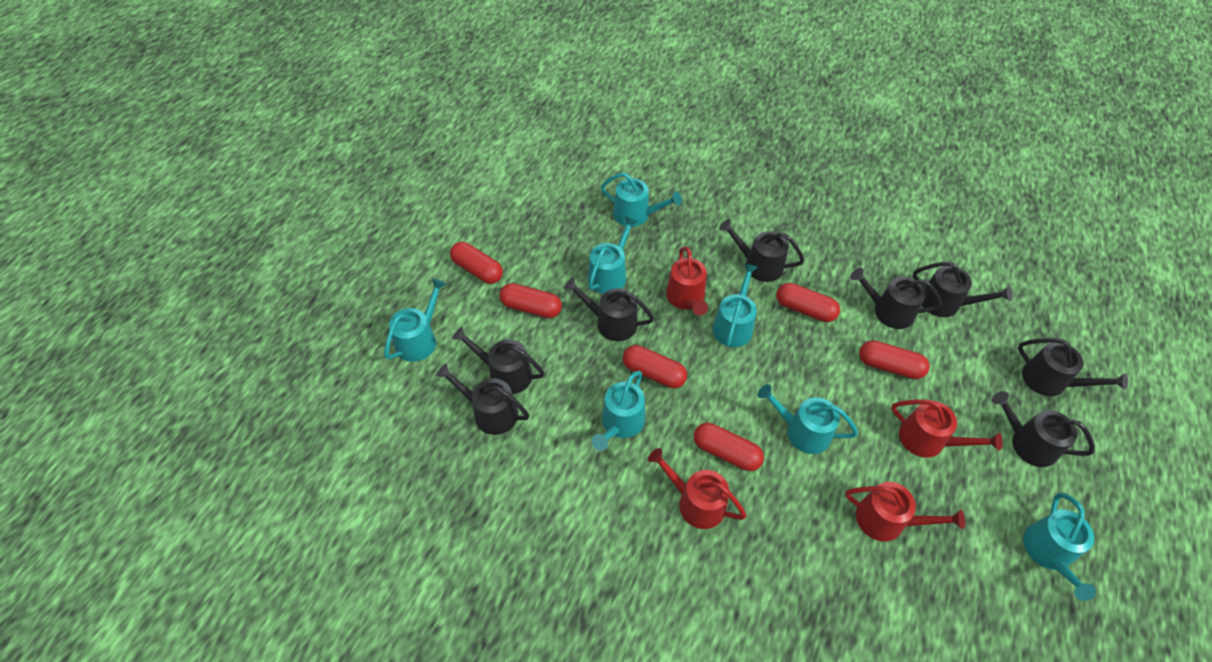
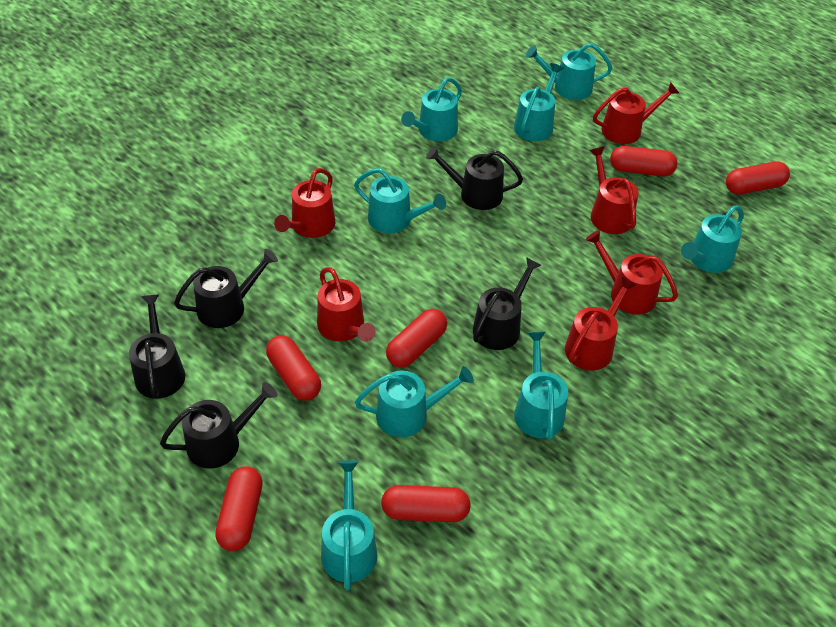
black watering can: [436,363,529,435] [452,327,545,394] [564,277,654,341] [719,219,804,282] [850,268,942,329] [912,262,1012,317] [992,391,1095,467] [1018,338,1128,396] = 8 -> [129,294,185,399] [160,382,277,469] [174,249,278,328] [426,146,523,210] [473,257,542,350] = 5
red watering can: [648,448,746,529] [666,246,708,316] [845,482,965,541] [891,399,1003,458] = 4 -> [274,168,335,238] [317,267,375,342] [565,277,637,370] [585,230,678,315] [589,147,639,234] [593,82,679,144] = 6
turquoise watering can: [384,278,446,362] [588,216,638,294] [592,371,645,451] [601,173,682,227] [712,263,758,347] [758,384,858,454] [1023,493,1096,601] = 7 -> [321,460,378,590] [354,168,446,233] [355,366,474,437] [401,77,462,141] [514,63,564,141] [514,332,568,440] [526,43,613,100] [681,205,744,273] = 8

